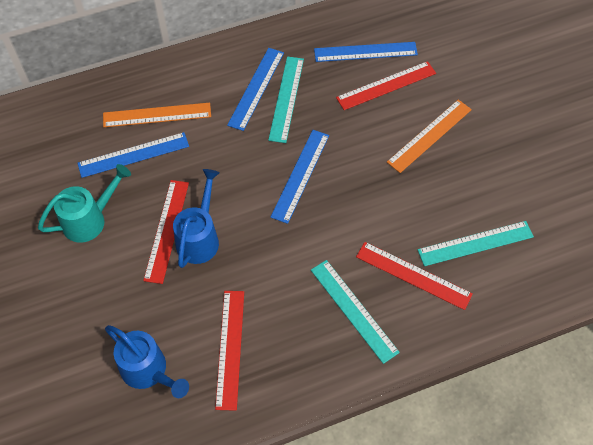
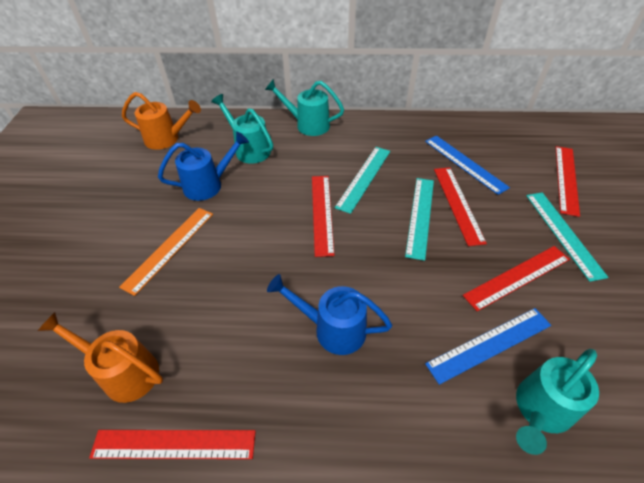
blue ruler: [78,132,189,178] [227,48,284,131] [271,130,329,224] [314,42,418,62] = 4 -> [425,136,510,195] [425,308,551,385] = 2
orange ruler: [103,103,211,127] [387,100,472,173] = 2 -> [119,208,213,296] = 1
orange watering can: none = 0 -> [38,312,163,403] [122,92,201,150] = 2
red ruler: [143,180,189,284] [215,291,244,411] [336,61,436,110] [356,242,473,310] = 4 -> [89,430,256,459] [312,176,335,257] [434,167,487,246] [463,246,570,311] [555,146,580,217] = 5
turquoise watering can: [38,164,131,243] = 1 -> [211,94,273,164] [265,79,344,136] [516,349,599,455] = 3

